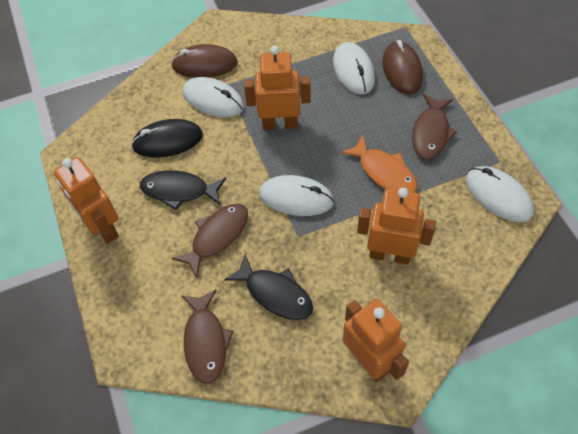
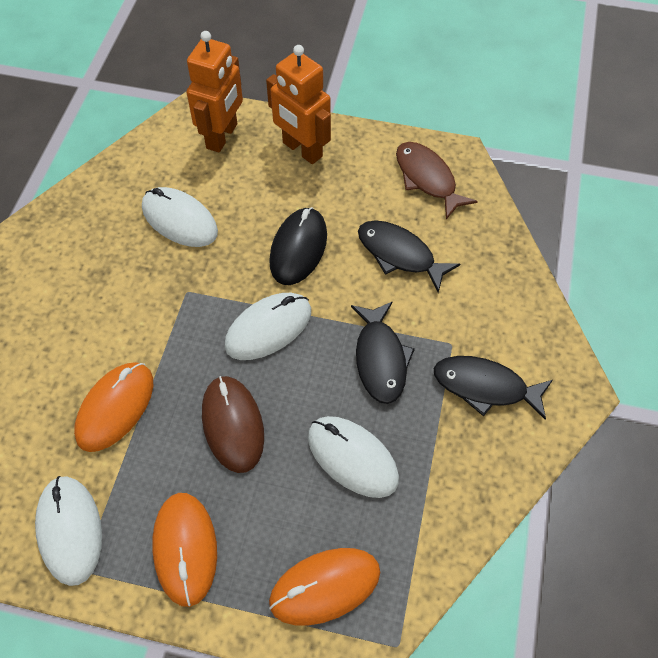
black fish: [140,170,226,210] [224,254,313,320] = 2 -> [351,301,415,404] [358,220,460,293] [434,356,553,420] = 3
brown fish: [172,204,248,277] [181,290,234,384] [412,94,457,159] = 3 -> [396,142,478,219] = 1
brown mouse: [171,44,238,78] [382,40,423,94] = 2 -> [202,376,264,473] = 1
orange fish: [341,135,417,193] = 1 -> none = 0
orange mouse: none = 0 -> [74,362,153,452] [152,493,217,607] [269,548,380,626] = 3
orange robot: [54,157,119,243] [244,46,311,130] [343,299,409,382] [357,188,436,265] = 4 -> [186,31,243,152] [266,45,331,164] = 2

